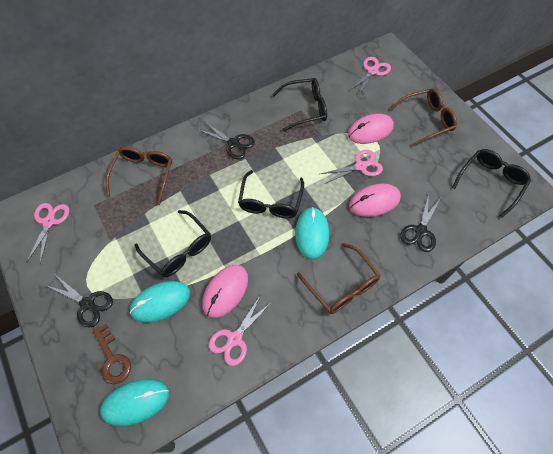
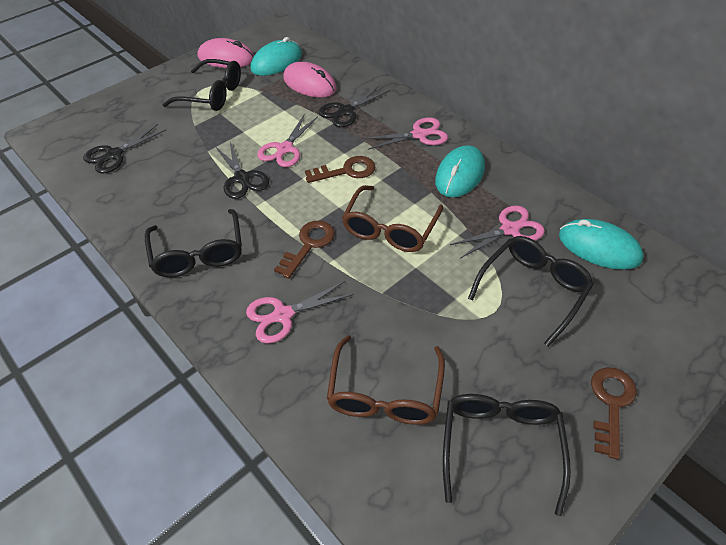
brown glasses: [106,147,172,205] [297,243,381,314] [389,88,457,146] = 3 -> [327,335,445,425] [342,185,443,252] = 2
brown key: [93,324,131,384] = 1 -> [274,220,335,279] [305,156,375,183] [591,367,637,460] = 3
pink mouse: [202,265,248,318] [348,114,394,144] [349,184,401,217] = 3 -> [198,38,254,68] [283,62,337,97] = 2

